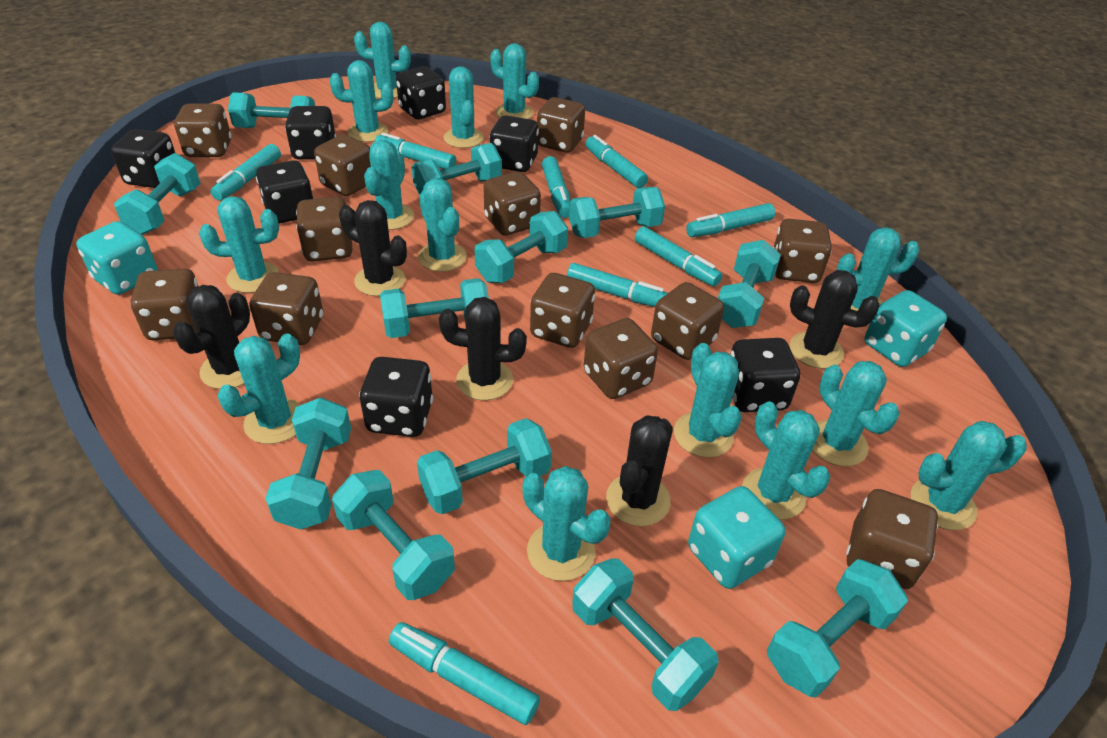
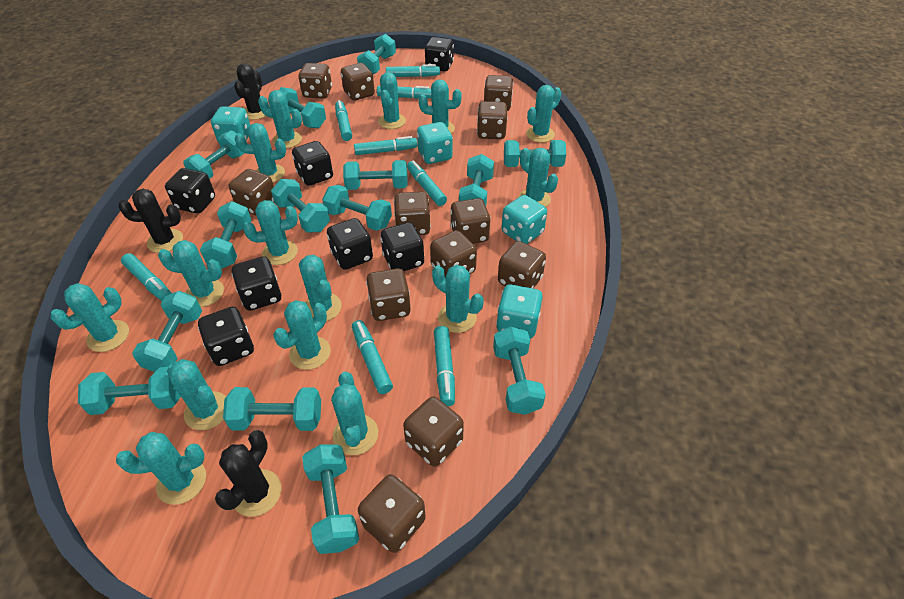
black cactus: [173,285,250,389] [339,200,407,296] [439,297,527,400] [606,415,673,526] [790,270,880,369] = 5 -> [118,189,183,253] [215,430,281,517] [234,63,266,120] = 3
turquoise cactus: [199,196,279,293] [218,334,301,444] [330,60,393,142] [354,22,411,98] [364,140,414,230] [418,178,467,272] [444,66,484,148] [490,43,539,119] [523,466,610,581] [674,343,742,458] [742,402,830,520] [812,361,900,466] [837,227,920,311] [911,421,1027,530] = 14 -> [50,283,129,352] [116,432,206,505] [158,240,224,307] [167,359,226,430] [235,123,286,182] [243,200,298,265] [258,90,302,148] [273,300,331,370] [299,255,342,321] [331,372,378,455] [378,72,406,129] [419,80,462,134] [432,265,484,333] [519,148,558,207] [526,85,561,143] = 15
turquoise dice: [76,221,158,295] [688,486,786,589] [865,290,947,367] = 3 -> [211,106,251,143] [417,122,453,164] [496,284,543,339] [501,195,547,244] = 4
turquoise dumbbell: [114,153,201,234] [228,92,315,128] [265,397,351,530] [332,470,455,600] [380,278,489,338] [412,143,502,195] [417,418,552,514] [475,211,568,283] [569,187,665,238] [572,559,719,711] [718,240,781,328] [767,559,908,697] = 12 -> [78,367,181,415] [132,291,202,372] [183,130,244,179] [200,201,252,269] [223,387,321,431] [271,179,330,233] [279,87,326,128] [302,444,359,554] [322,185,392,231] [343,160,408,190] [357,34,396,74] [459,154,494,206] [493,327,546,415] [504,140,566,167] = 14

